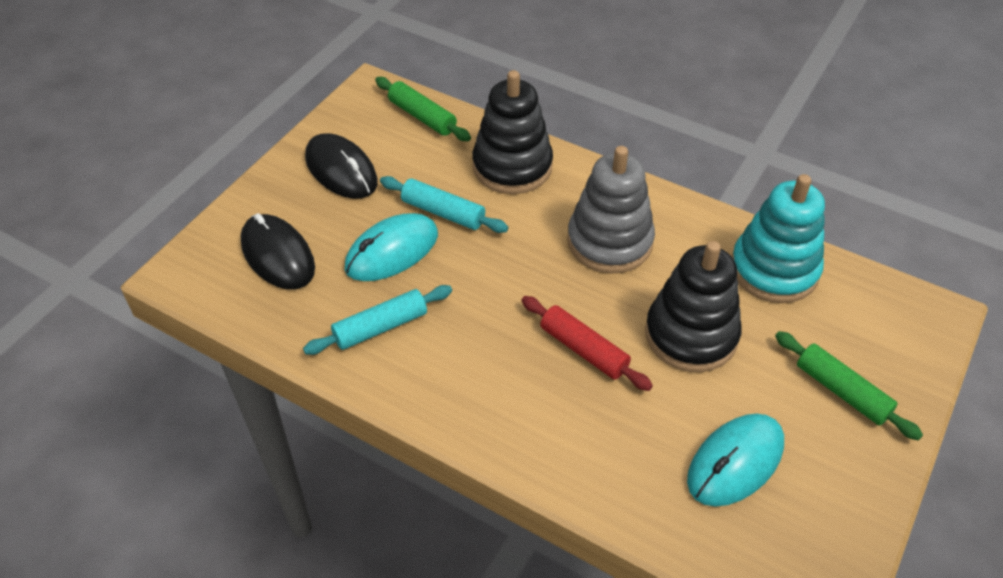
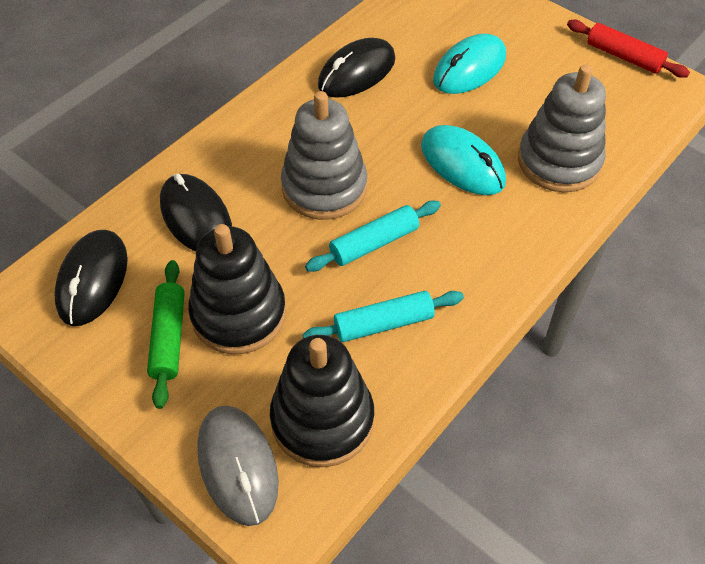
black mouse: [241,213,315,290] [305,133,378,199] = 2 -> [54,230,128,326] [160,174,232,251] [318,38,395,98] = 3
green rolling pin: [375,77,471,141] [775,331,923,441] = 2 -> [147,260,185,409] = 1
grey mouse: none = 0 -> [197,405,279,526] = 1
grey stacking toy: [567,146,655,274] = 1 -> [281,91,367,220] [518,64,606,192] = 2
turquoise stacking toy: [732,174,825,303] = 1 -> none = 0

